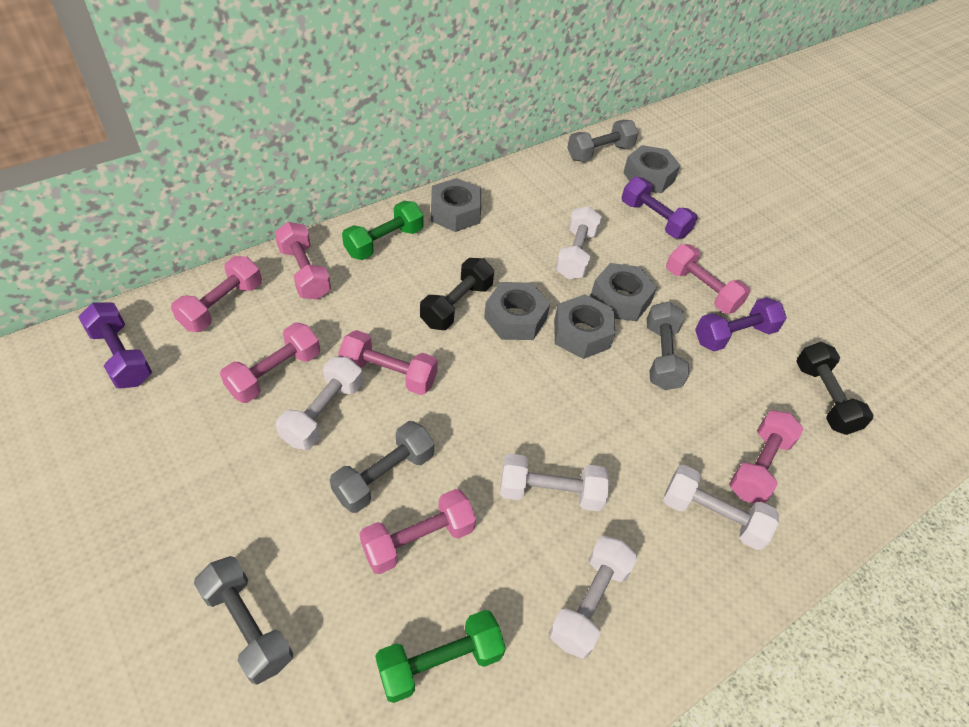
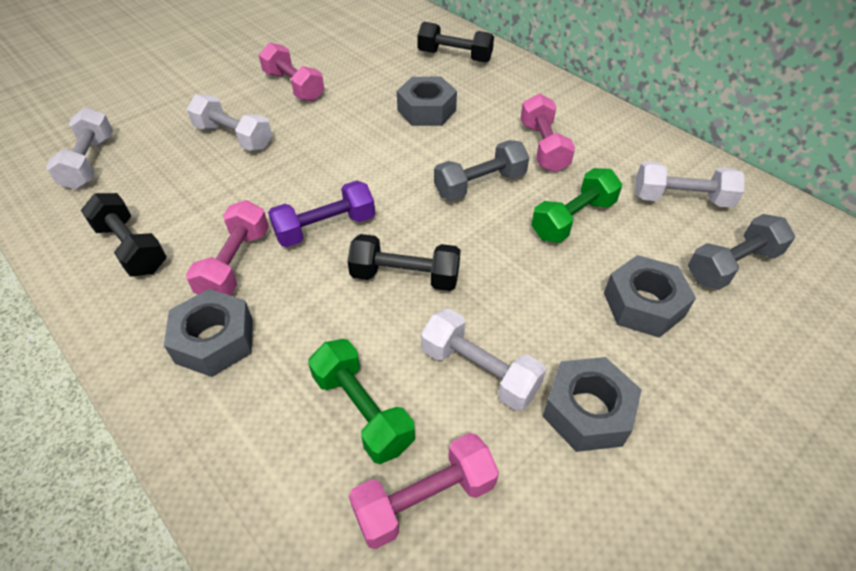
black dumbbell: [420,258,494,330] [796,342,874,435] = 2 -> [81,193,167,276] [347,234,460,291] [417,22,494,62] = 3
grey dumbbell: [194,556,293,685] [329,421,434,513] [567,120,638,162] [647,302,690,390] = 4 -> [434,140,529,201] [688,214,795,290] = 2
grey nut: [431,178,481,232] [484,282,550,340] [554,294,616,359] [591,263,657,321] [623,145,680,193] = 5 -> [164,289,253,377] [397,77,457,126] [542,357,642,452] [604,255,696,338] = 4
pink dumbbell: [171,256,262,332] [220,323,320,403] [275,222,331,300] [338,330,438,395] [359,489,476,574] [666,244,750,314] [729,410,804,504] = 7 -> [186,200,269,296] [259,42,324,101] [349,433,499,549] [521,94,575,172] = 4
purple dumbbell: [78,302,152,389] [622,177,698,239] [695,297,787,351] = 3 -> [268,181,375,247] = 1
white dumbbell: [276,356,363,450] [500,454,609,512] [549,536,637,659] [556,206,602,279] [663,465,779,550] = 5 -> [46,107,113,189] [187,94,272,151] [421,309,546,411] [635,161,745,208] = 4

